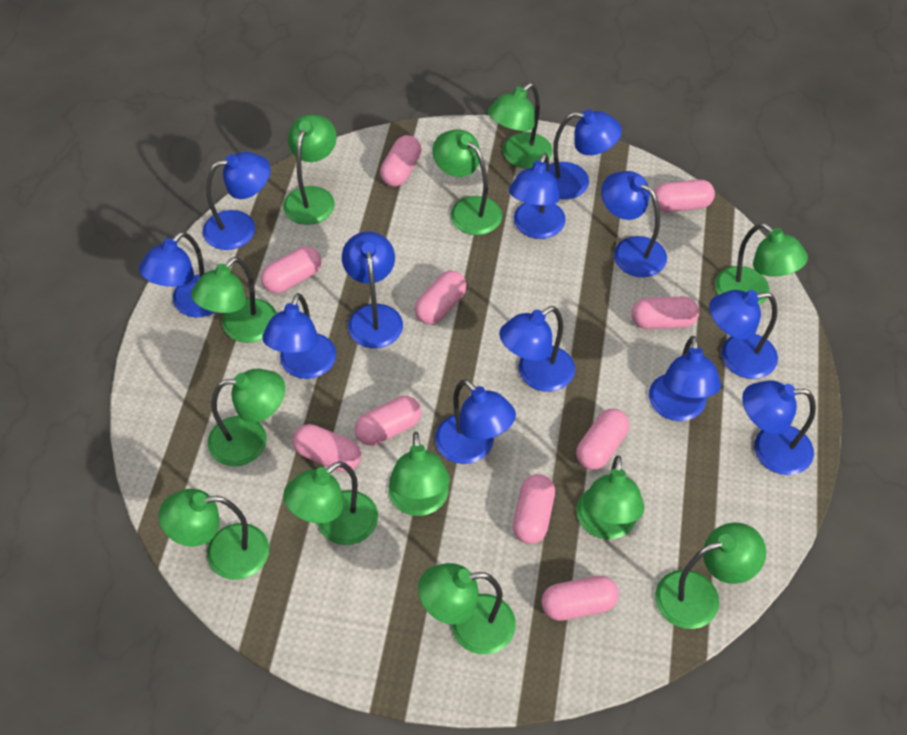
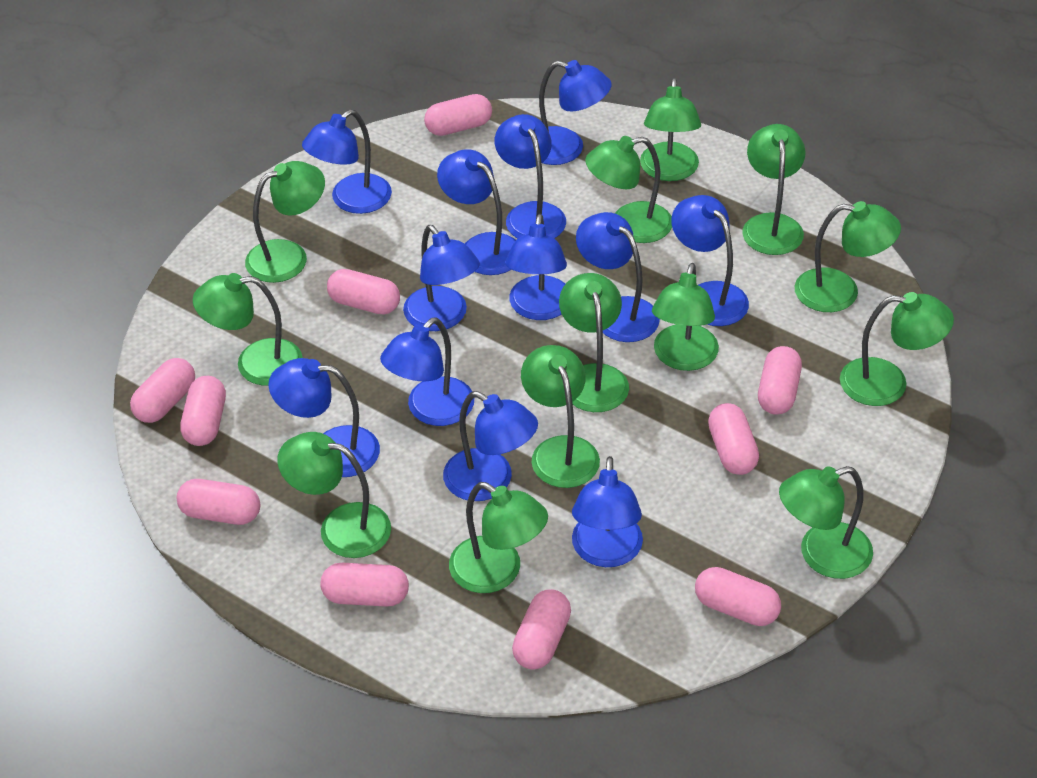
green lamp: [158,489,269,580] [191,257,277,343] [207,369,285,466] [283,114,337,225] [283,461,378,545] [388,432,450,516] [418,563,516,654] [432,129,502,235] [488,83,552,169] [576,455,645,539] [655,522,766,629] [715,223,808,305] = 12 -> [193,273,303,386] [245,161,325,283] [277,432,391,558] [449,482,548,593] [521,345,600,488] [559,273,629,412] [585,136,672,243] [640,78,701,181] [652,263,719,371] [742,124,806,255] [779,466,873,579] [795,201,901,312] [840,292,954,406] = 13

